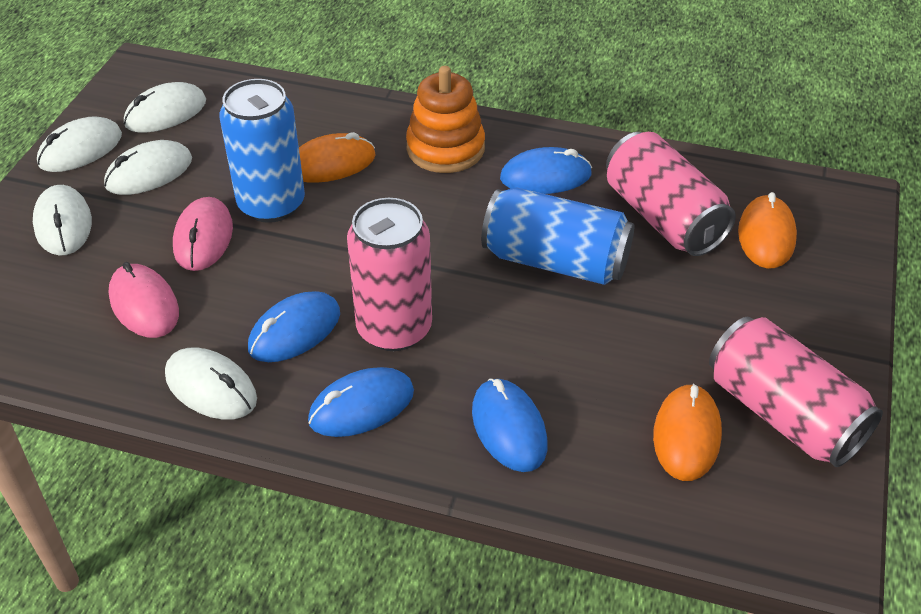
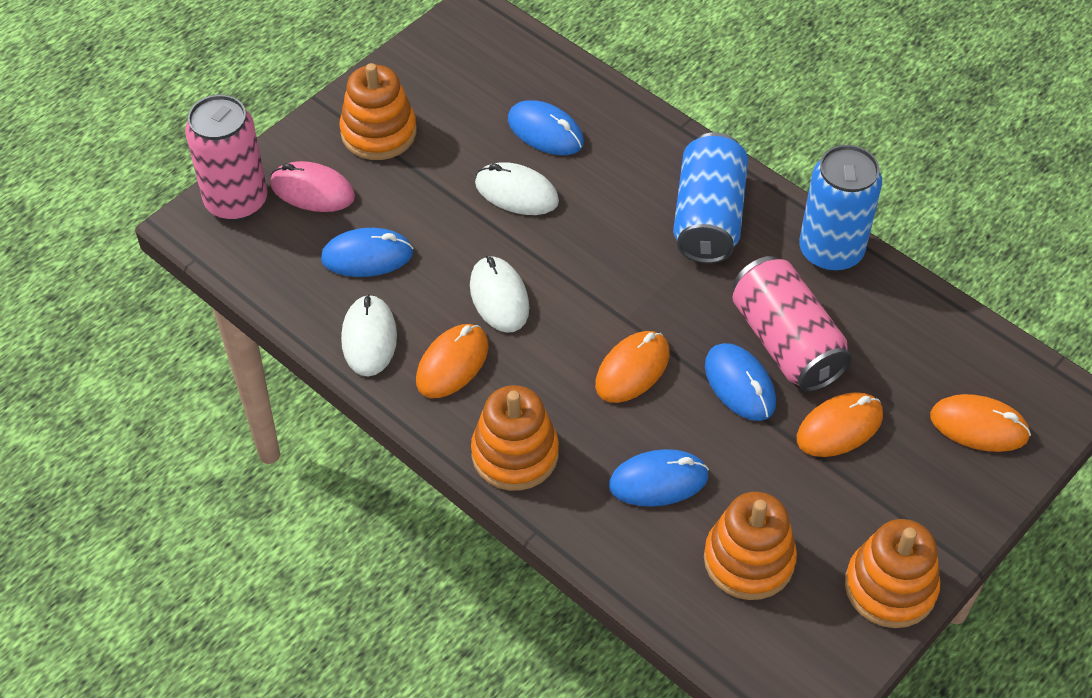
orange mouse: [299,132,376,183] [653,384,722,481] [738,192,797,269] = 3 -> [416,324,489,398] [595,331,670,403] [797,392,883,457] [930,394,1031,452] = 4
orange stacking toy: [406,66,485,173] = 1 -> [339,63,417,160] [471,385,559,491] [704,492,797,600] [845,519,940,628] = 4
pink can: [347,198,432,351] [606,132,736,256] [709,317,883,467] = 3 -> [185,95,268,221] [732,256,852,392] = 2
pink mouse: [109,262,179,338] [173,197,233,271] = 2 -> [270,161,355,212] = 1
white mouse: [33,185,92,256] [37,116,122,172] [104,140,192,195] [124,82,206,133] [165,348,257,420] = 5 -> [341,294,397,376] [470,256,529,333] [475,162,559,215] = 3

